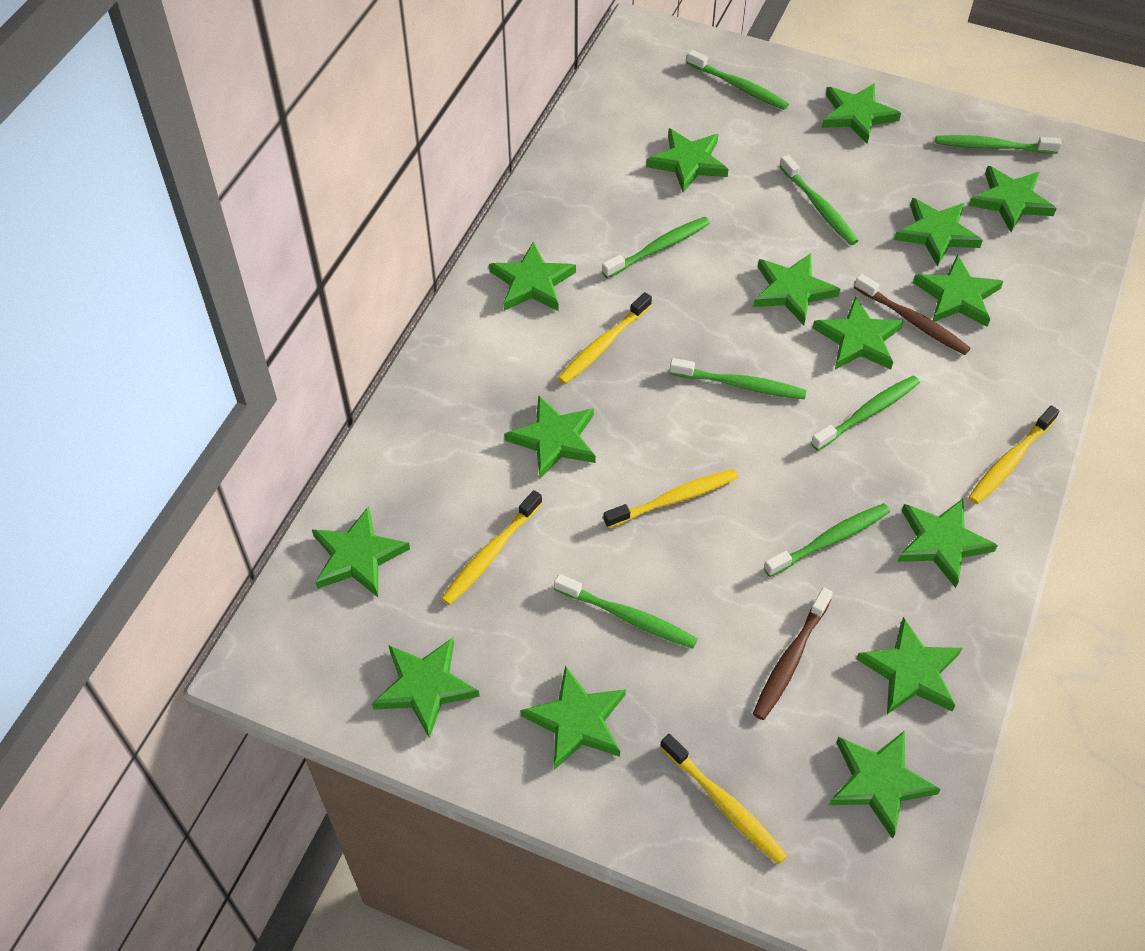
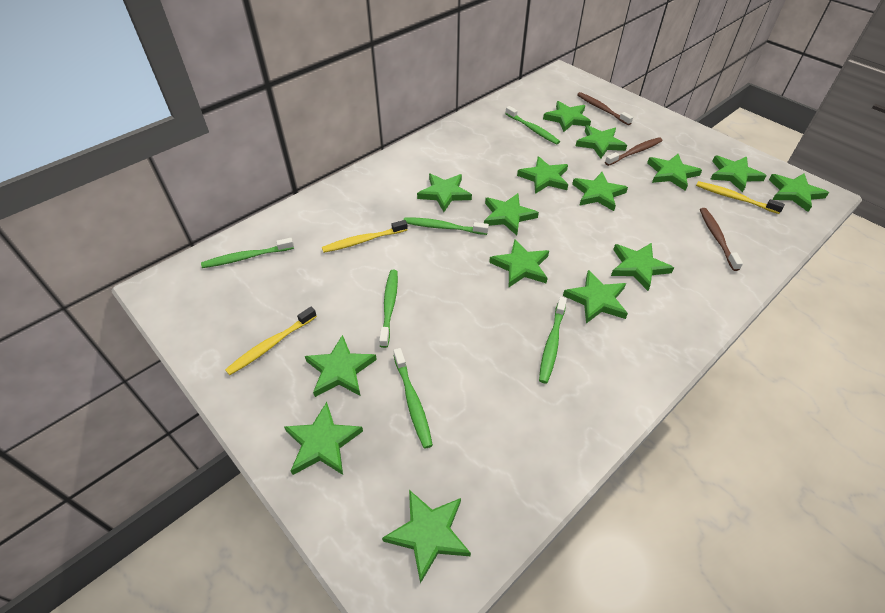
brown toothbrush: [753,587,833,720] [854,274,971,355] = 2 -> [577,92,633,125] [605,137,662,166] [700,208,743,271] = 3
green toothbrush: [554,574,698,649] [602,217,710,278] [670,358,807,399] [687,50,789,110] [764,503,890,577] [779,155,858,245] [811,375,920,451] [935,135,1061,154] = 8 -> [201,238,294,268] [379,270,398,348] [393,348,433,449] [403,217,489,235] [505,106,560,145] [539,297,567,384] = 6
yellow toothbrush: [441,490,542,605] [558,292,652,384] [603,469,738,528] [660,734,788,865] [969,405,1059,504] = 5 -> [225,307,317,375] [322,220,408,253] [696,181,785,214] = 3

